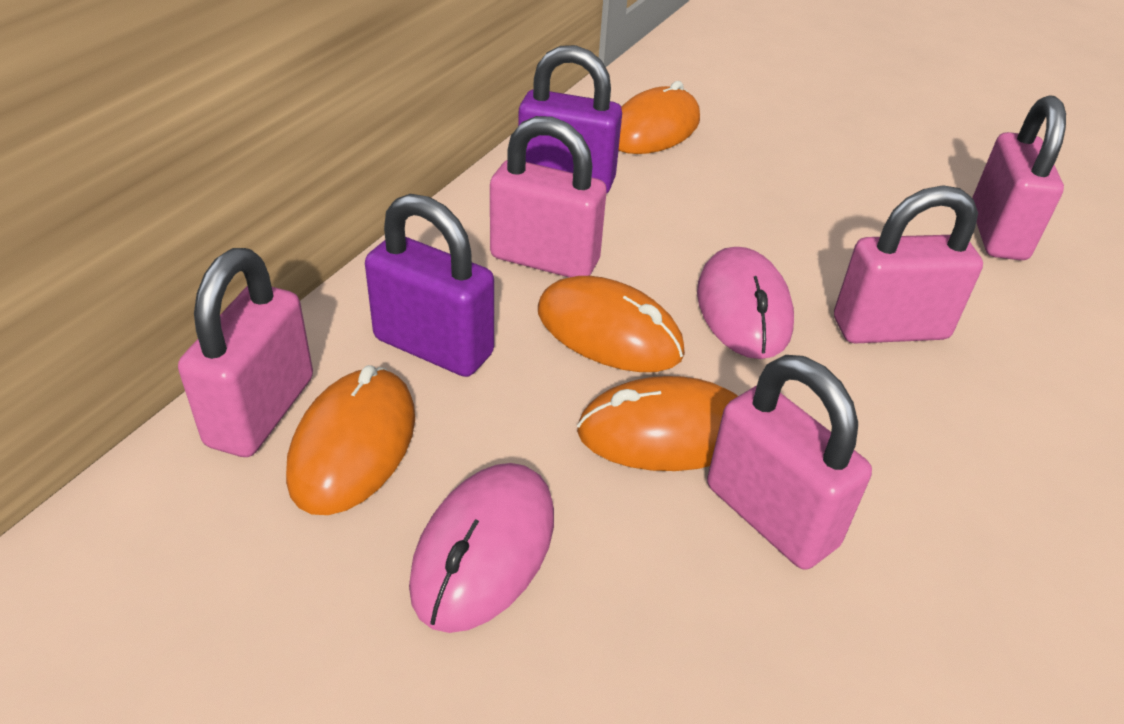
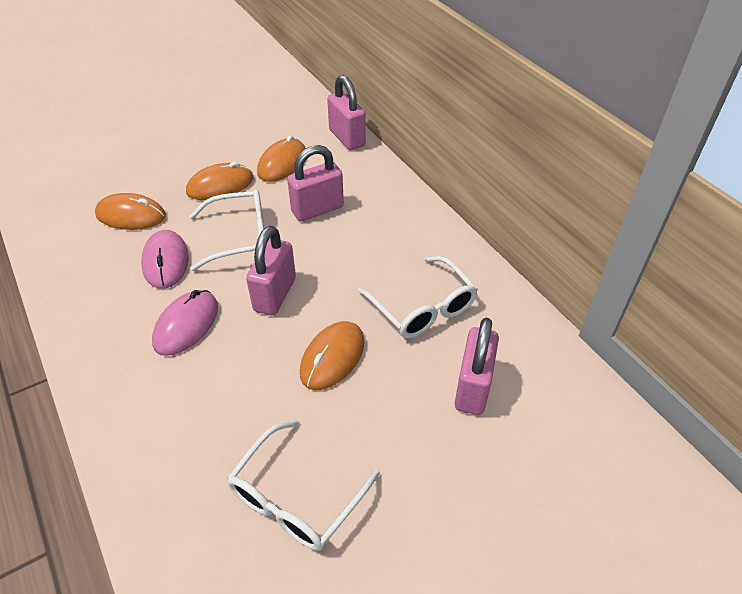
pink padlock: [178,248,313,457] [490,116,607,278] [707,355,872,570] [834,185,983,344] [972,95,1066,260] = 5 -> [246,226,296,316] [287,145,344,221] [327,75,366,150] [455,318,499,415] = 4
purple padlock: [365,194,494,377] [518,45,622,194] = 2 -> none = 0
white glasses: none = 0 -> [189,190,264,271] [227,419,380,551] [358,256,478,338] = 3

